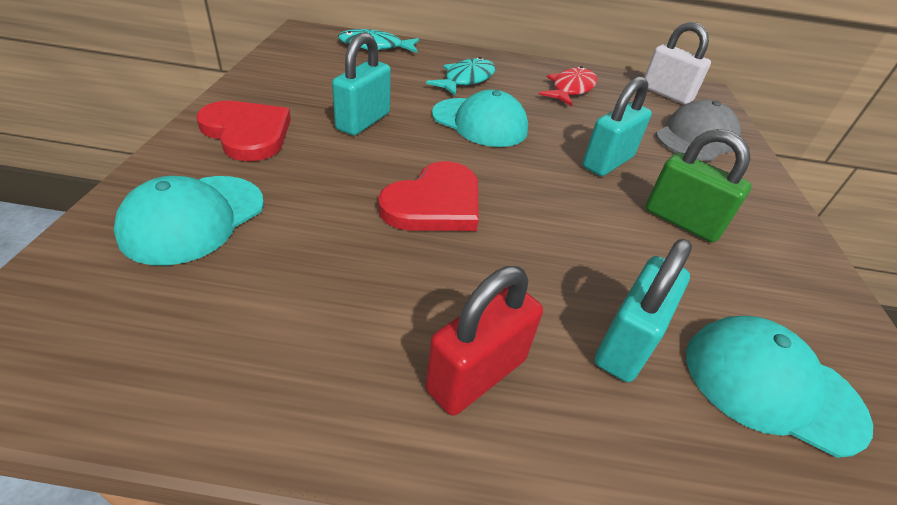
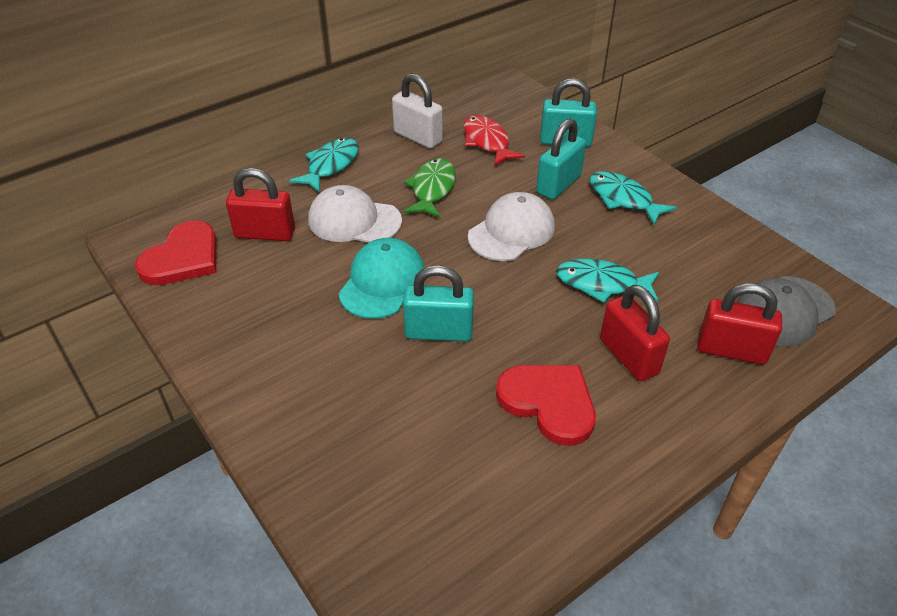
green fish: none = 0 -> [404,158,456,218] = 1
green padlock: [645,129,752,243] = 1 -> none = 0
red padlock: [425,266,543,416] = 1 -> [226,168,295,241] [600,285,670,381] [697,283,782,364] = 3
turquoise cap: [114,176,264,265] [432,90,528,147] [686,316,873,458] = 3 -> [338,238,424,319] = 1
turquoise fish: [338,29,419,53] [426,57,496,96] = 2 -> [289,138,359,192] [556,258,659,303] [590,171,677,225] = 3
white cap: none = 0 -> [308,185,402,243] [468,192,555,261] = 2

